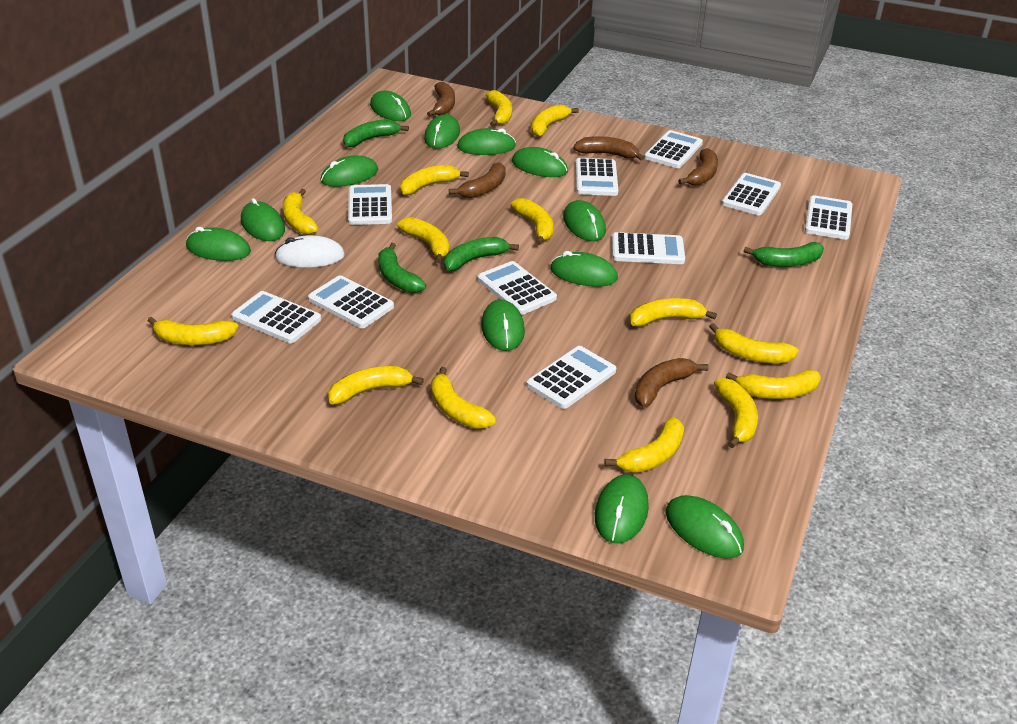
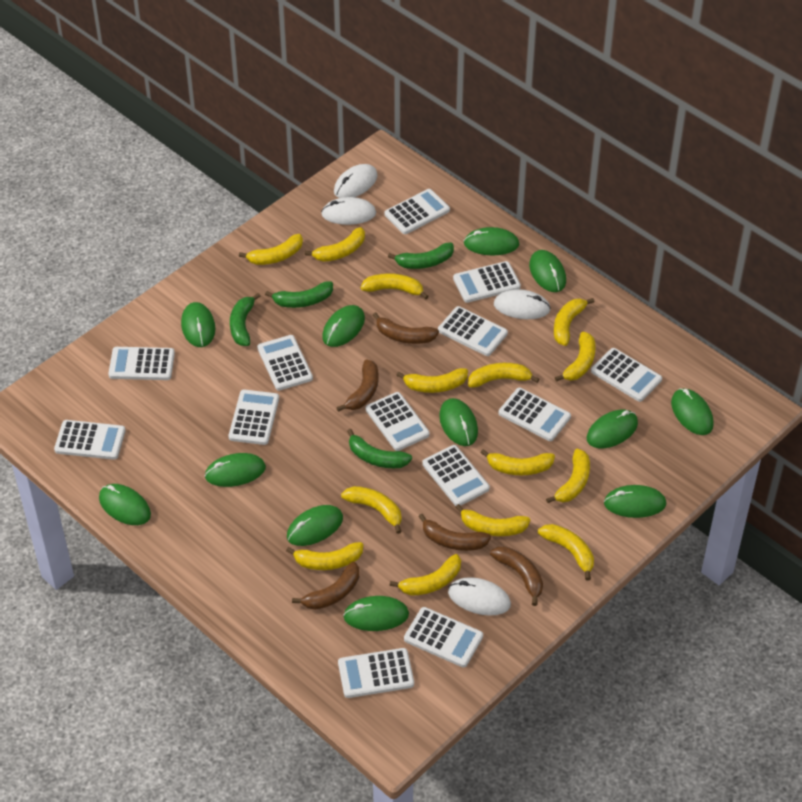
white calculator: [231,291,321,343] [308,275,394,328] [348,184,392,225] [478,261,557,315] [526,346,616,409] [576,158,618,196] [612,232,685,264] [644,130,703,168] [722,173,781,215] [805,195,852,240] = 10 -> [54,420,126,460] [108,347,175,380] [229,390,279,445] [257,335,313,390] [338,648,414,698] [366,392,430,451] [384,189,450,234] [404,607,483,667] [422,445,490,506] [438,306,508,356] [453,261,521,303] [499,388,571,441] [591,348,662,402] = 13
white mouse: [275,235,345,268] = 1 -> [321,197,376,225] [334,164,378,198] [448,577,511,616] [494,289,551,319] = 4

